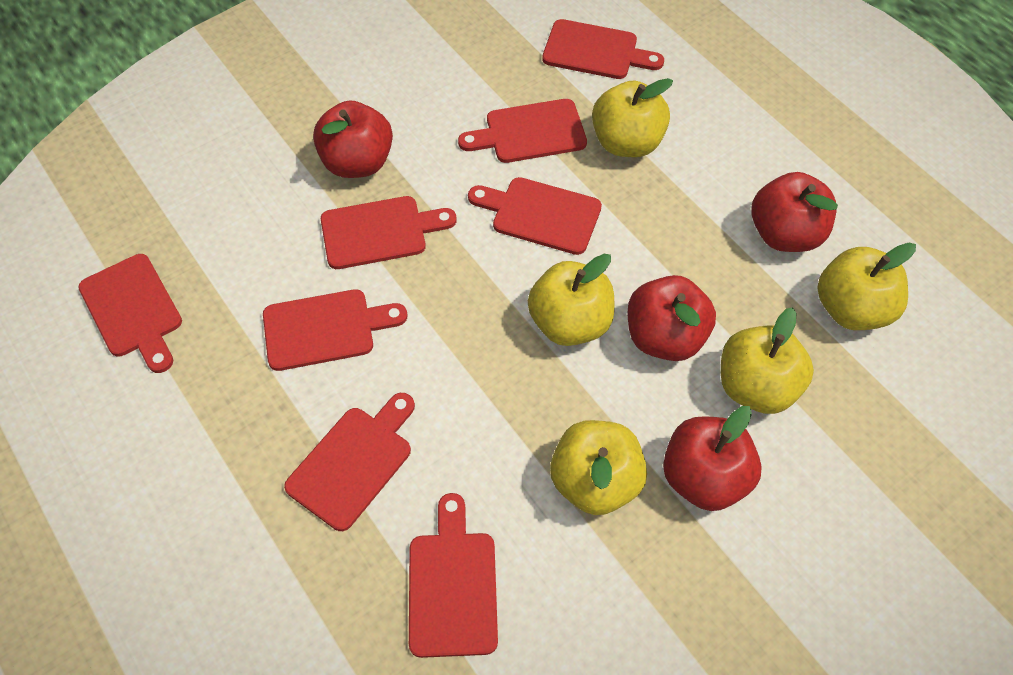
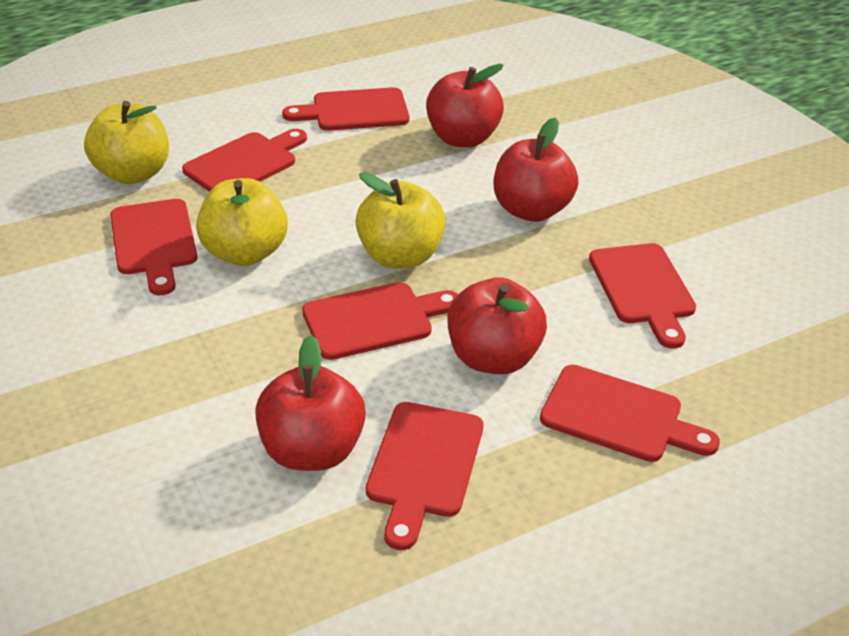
red cutting board: [78,254,182,373] [263,289,407,371] [284,393,415,531] [321,196,457,269] [409,493,498,658] [458,99,587,163] [468,177,602,255] [542,19,664,79] = 8 -> [110,199,197,295] [182,129,307,192] [282,87,409,131] [302,282,458,360] [366,402,483,550] [540,365,720,462] [589,243,696,349] = 7
yellow apple: [528,254,615,346] [550,420,647,515] [592,78,673,157] [721,307,814,414] [817,243,916,330] = 5 -> [84,101,169,184] [196,178,288,266] [356,172,446,269] = 3

